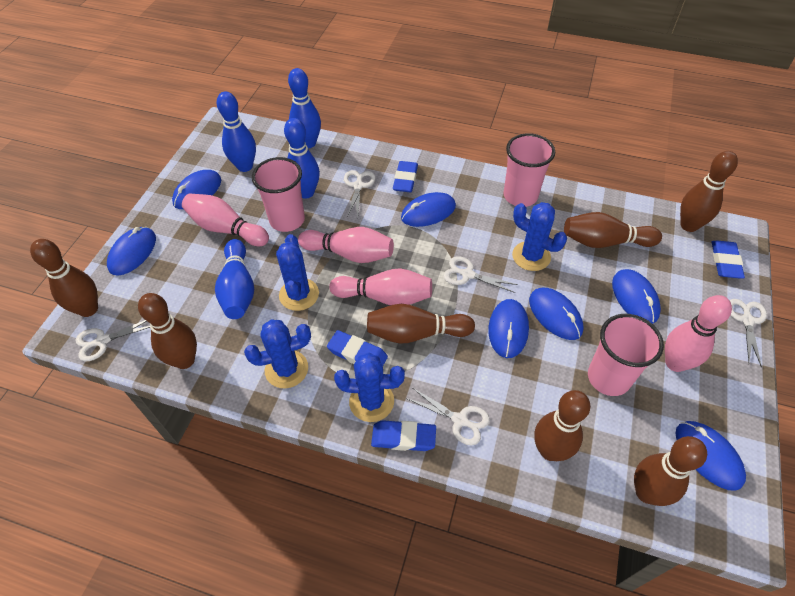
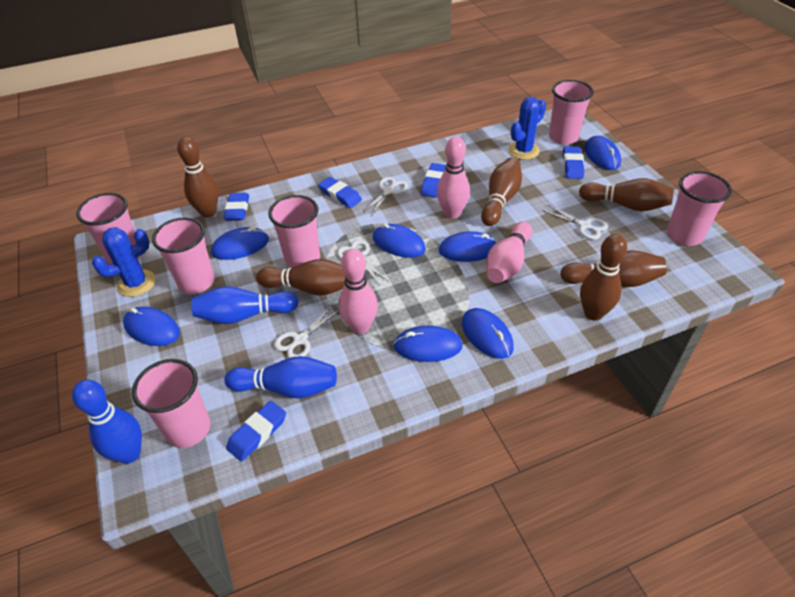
blue bowling pin: [215,239,254,319] [217,91,256,172] [284,118,320,199] [288,68,321,148] = 4 -> [72,380,142,464] [192,286,299,324] [224,356,337,398] = 3
blue cactus: [244,320,311,388] [276,234,319,311] [334,353,405,422] [512,202,567,271] = 4 -> [92,227,155,297] [508,97,546,160] = 2
blue eraser: [327,330,388,366] [371,420,436,451] [393,161,418,192] [712,241,745,279] = 4 -> [224,193,249,221] [226,401,286,462] [318,177,362,208] [421,163,446,198] [563,146,584,179] = 5
brown bowling pin: [30,239,98,317] [138,293,197,369] [367,304,475,344] [534,390,590,461] [564,212,662,248] [634,436,707,506] [680,151,738,232] = 7 -> [177,137,219,218] [256,259,346,296] [481,157,522,226] [560,250,667,287] [579,178,674,211] [580,234,627,321] = 6
pink bowling pin: [182,193,269,246] [298,227,394,263] [329,269,432,305] [665,295,732,372] = 4 -> [339,249,378,334] [437,137,470,219] [486,222,532,283] = 3
pink cup: [252,157,305,232] [504,133,555,207] [588,314,664,396] = 3 -> [76,193,141,264] [132,359,210,448] [152,217,215,294] [268,195,320,268] [549,80,594,145] [667,171,732,246] = 6
white scissors: [75,320,150,361] [344,170,375,216] [406,388,490,445] [443,256,518,293] [730,299,767,367] = 5 -> [274,306,339,358] [337,240,389,286] [363,177,408,216] [542,205,608,240] = 4

